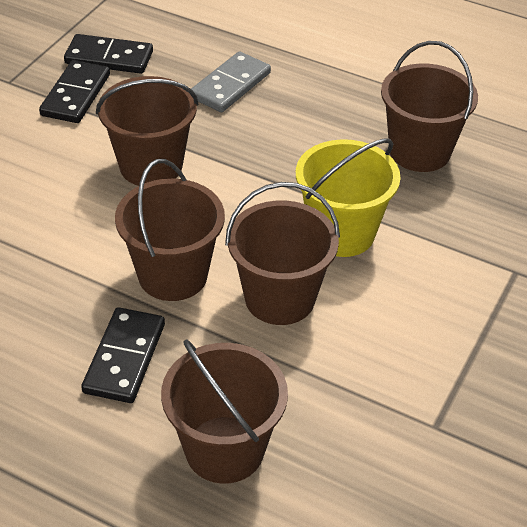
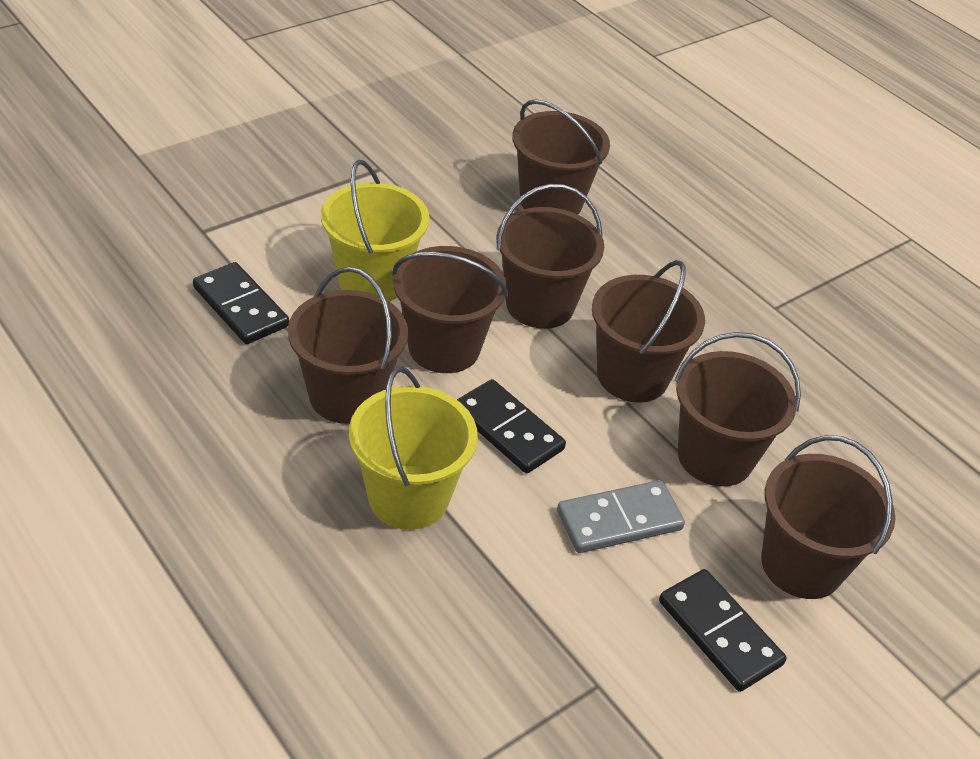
brown bucket: [96,76,198,186] [115,159,225,301] [161,339,288,484] [225,182,340,325] [381,41,478,172] = 5 -> [288,267,408,424] [392,246,508,373] [497,184,604,329] [512,99,610,215] [592,260,705,402] [675,332,801,486] [761,435,895,599] = 7
yellow bucket: [296,138,401,257] = 1 -> [321,160,429,302] [349,366,478,530] = 2

